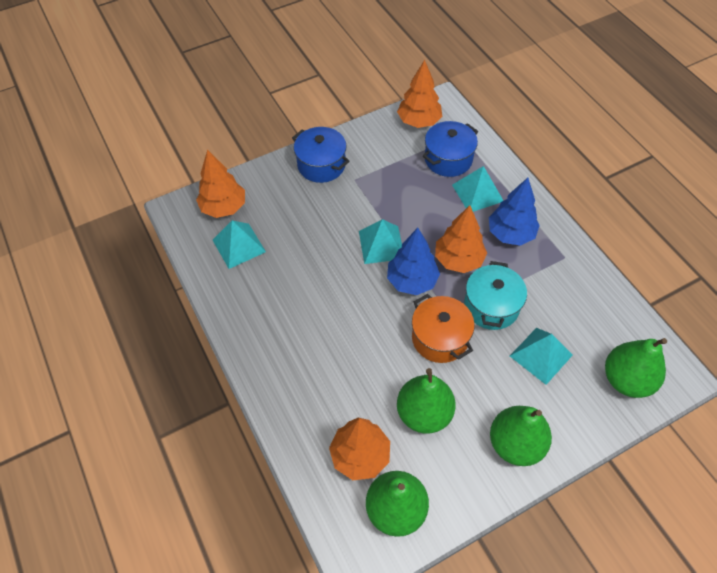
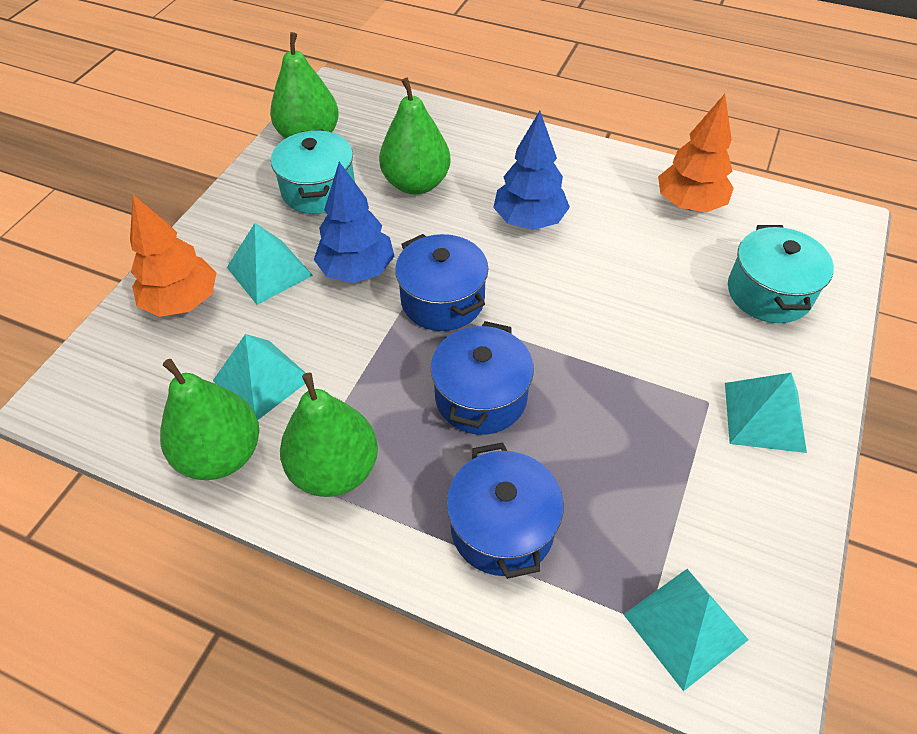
blue pot: [292,127,350,183] [423,121,478,177] = 2 -> [395,234,488,331] [431,321,534,435] [446,442,563,579] = 3
orange pot: [412,294,475,363] = 1 -> none = 0
orange tree: [196,150,245,218] [329,418,390,480] [397,60,442,128] [435,205,487,273] = 4 -> [130,195,216,317] [658,94,734,212] = 2
turquoise pot: [464,261,527,330] = 1 -> [271,129,355,214] [728,225,834,323] = 2

